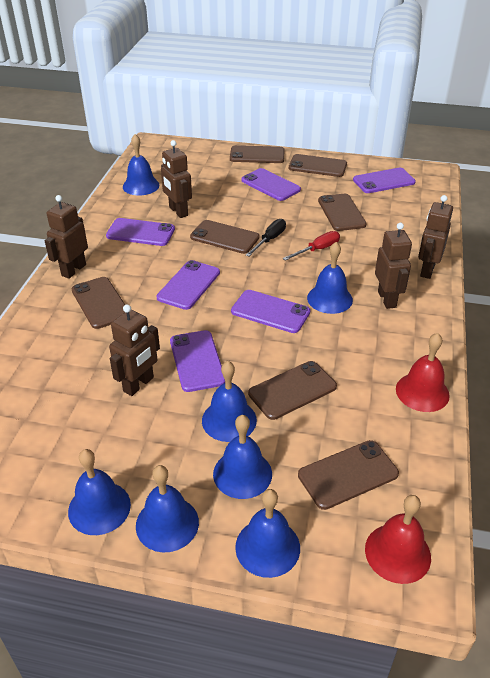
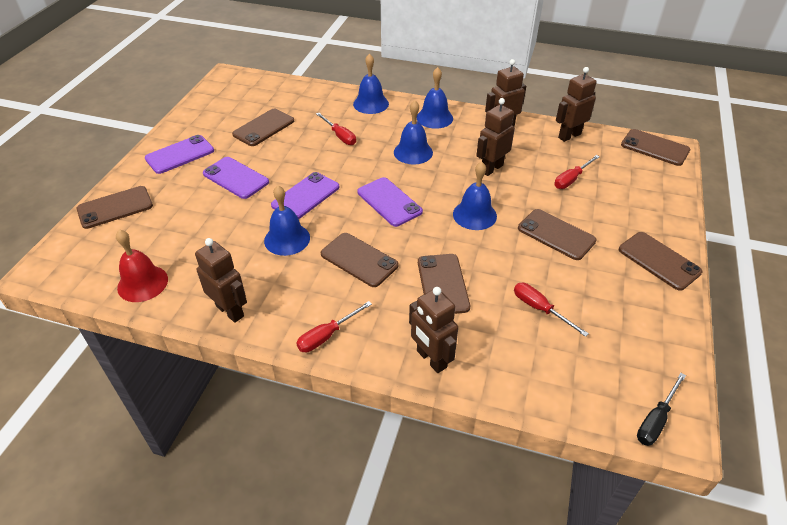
blue bell: [68,449,131,535] [123,134,159,196] [136,465,199,552] [202,361,257,442] [213,415,272,499] [235,489,300,578] [307,242,353,314] = 7 -> [264,186,310,256] [353,54,389,114] [394,100,433,164] [417,67,453,129] [453,162,497,230] = 5
purple phone: [106,218,175,246] [156,260,220,310] [170,330,225,392] [231,290,310,333] [241,168,301,201] [353,168,416,193] = 6 -> [145,135,214,174] [203,157,269,199] [271,172,339,219] [357,177,423,227] = 4
red bell: [365,495,431,584] [396,333,450,412] = 2 -> [116,230,168,302] = 1
red screwdriver: [282,231,340,261] = 1 -> [296,301,372,352] [316,113,356,145] [514,283,589,337] [555,155,600,189] = 4

